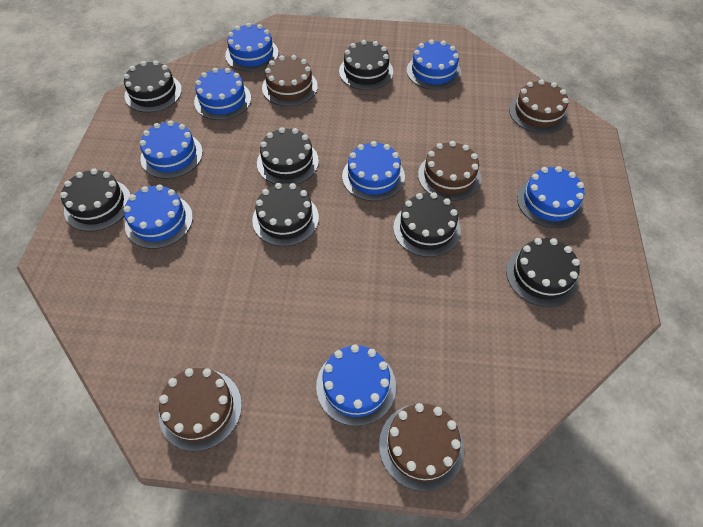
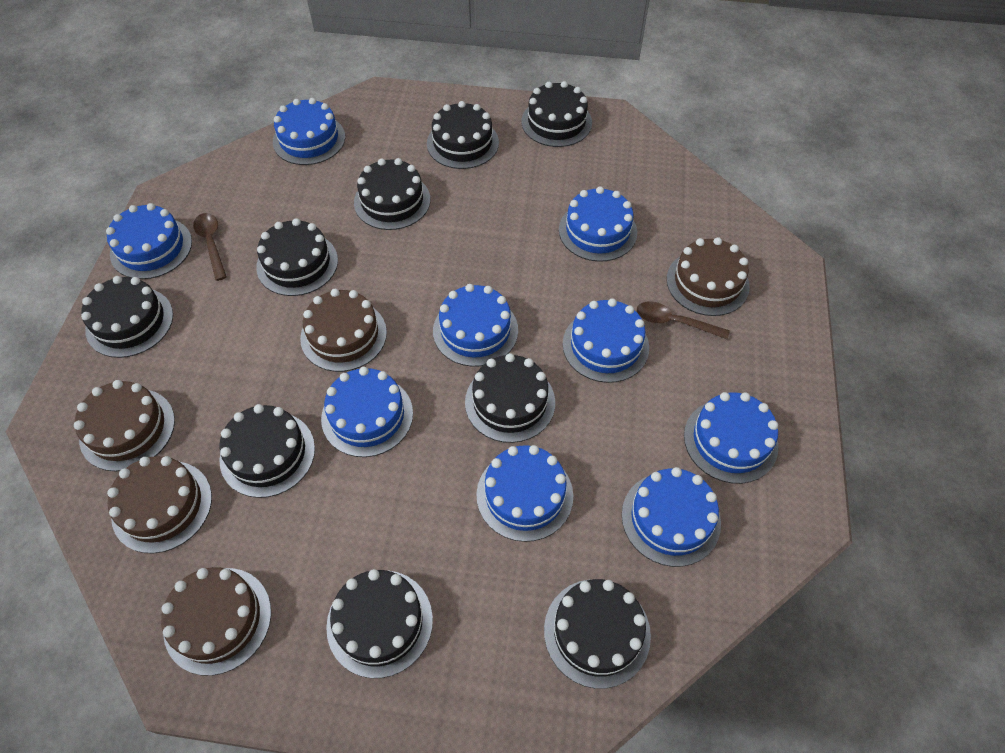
black cake: [60,169,131,232] [124,60,182,113] [252,183,319,246] [257,127,319,184] [339,40,393,90] [393,192,461,257] [506,238,580,307] = 7 -> [81,276,173,358] [219,404,315,498] [256,218,338,296] [326,569,433,678] [354,158,430,230] [427,101,499,169] [465,353,555,443] [521,81,592,147] [544,579,651,689] = 9
blue cake: [123,184,193,249] [140,121,203,179] [194,68,251,120] [225,23,278,72] [316,344,396,426] [342,141,405,201] [407,40,461,90] [517,166,584,228] = 8 -> [106,203,192,279] [273,98,345,165] [321,367,413,457] [433,284,518,367] [476,445,573,542] [559,187,637,262] [563,298,649,383] [622,467,721,567] [684,392,778,484] = 9
brown spoon: none = 0 -> [193,213,227,281] [637,301,730,339] = 2

